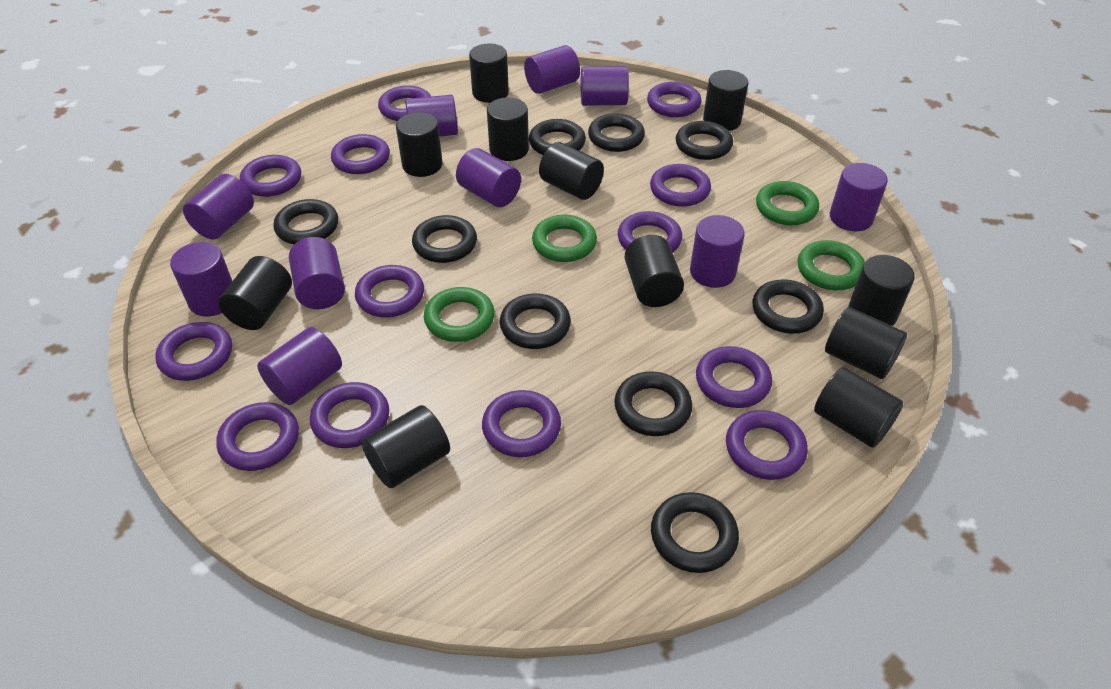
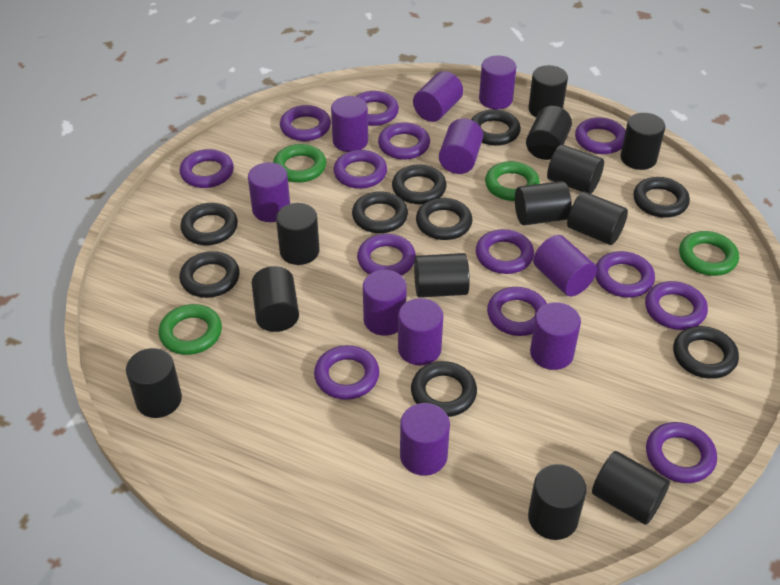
black cylinder: [218,256,292,330] [361,405,450,488] [396,112,443,177] [469,44,509,103] [487,98,529,161] [539,142,604,200] [625,235,684,307] [703,70,749,131] [814,367,903,448] [825,307,907,379] [848,255,915,326] = 11 -> [126,348,182,418] [252,266,299,332] [276,203,320,265] [414,253,470,298] [515,181,572,225] [526,106,572,160] [528,65,568,117] [528,464,587,540] [547,145,604,194] [567,192,628,245] [592,451,670,525] [621,113,665,170] = 12

